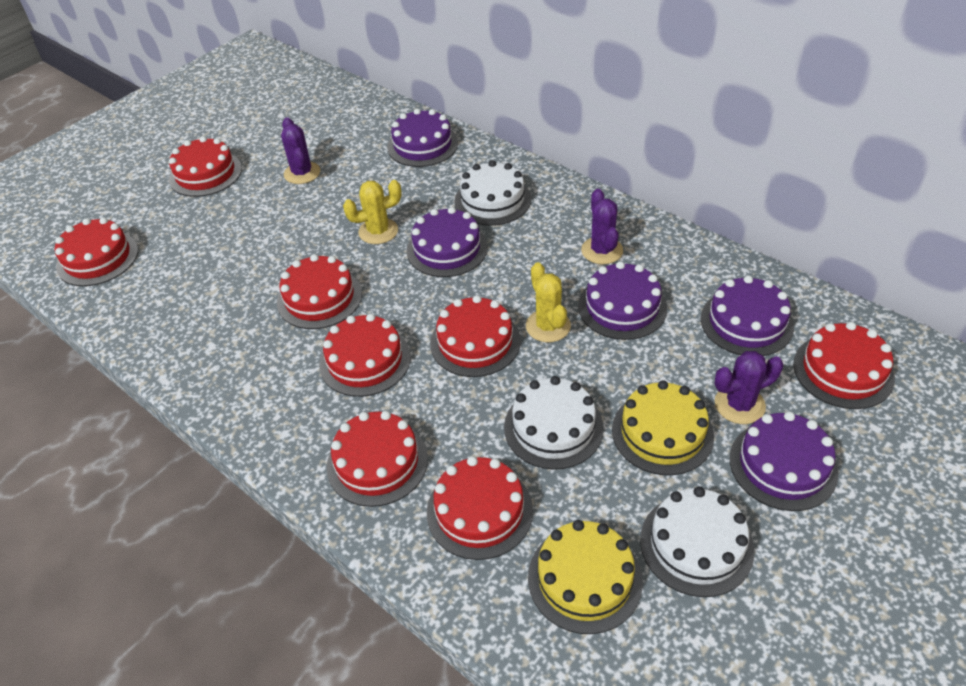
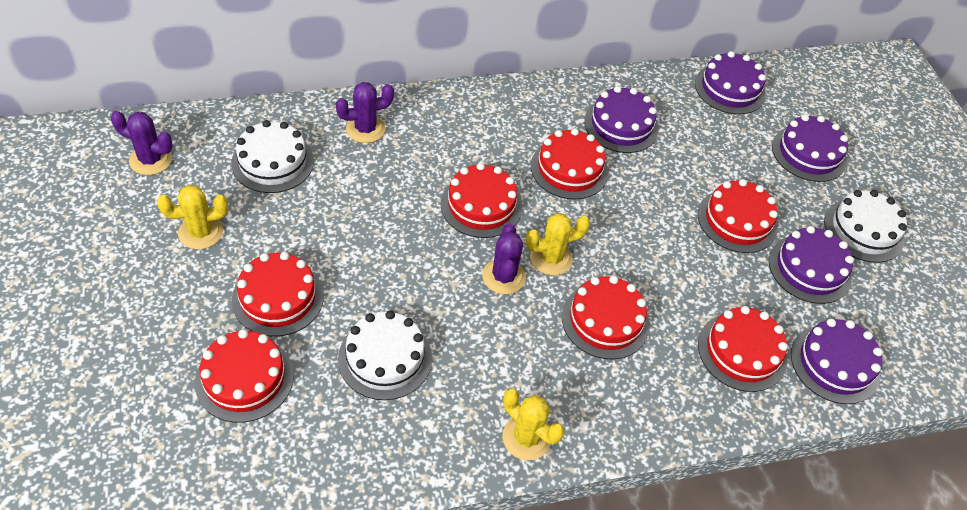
red cake: [55,217,138,286] [169,136,242,197] [277,254,362,329] [319,314,411,397] [327,411,428,507] [427,456,533,560] [430,295,521,377] [793,322,895,409] = 8 -> [195,329,294,423] [232,252,324,337] [441,163,522,238] [531,128,609,200] [562,276,650,359] [698,179,778,253] [698,306,788,392] = 7
yellow cactus: [343,180,402,244] [526,262,571,342] = 2 -> [157,185,228,249] [502,389,565,460] [525,213,590,275] = 3
yellow cake: [528,520,643,634] [612,380,714,475] = 2 -> none = 0

